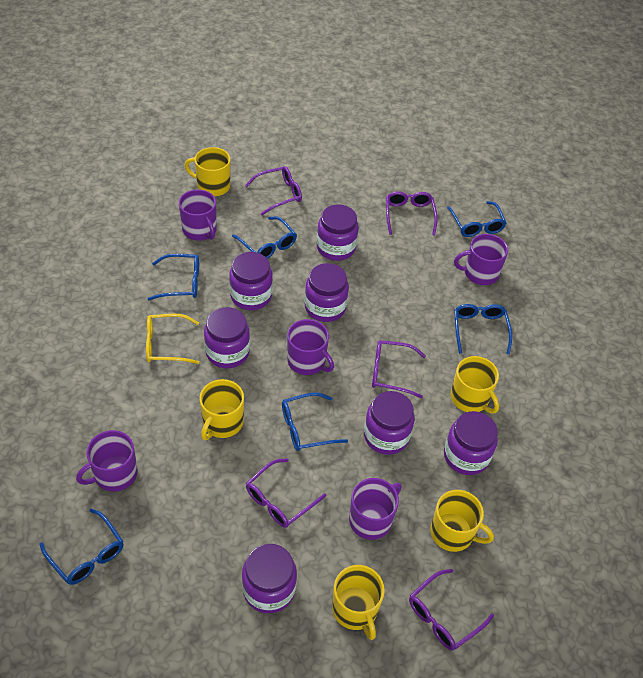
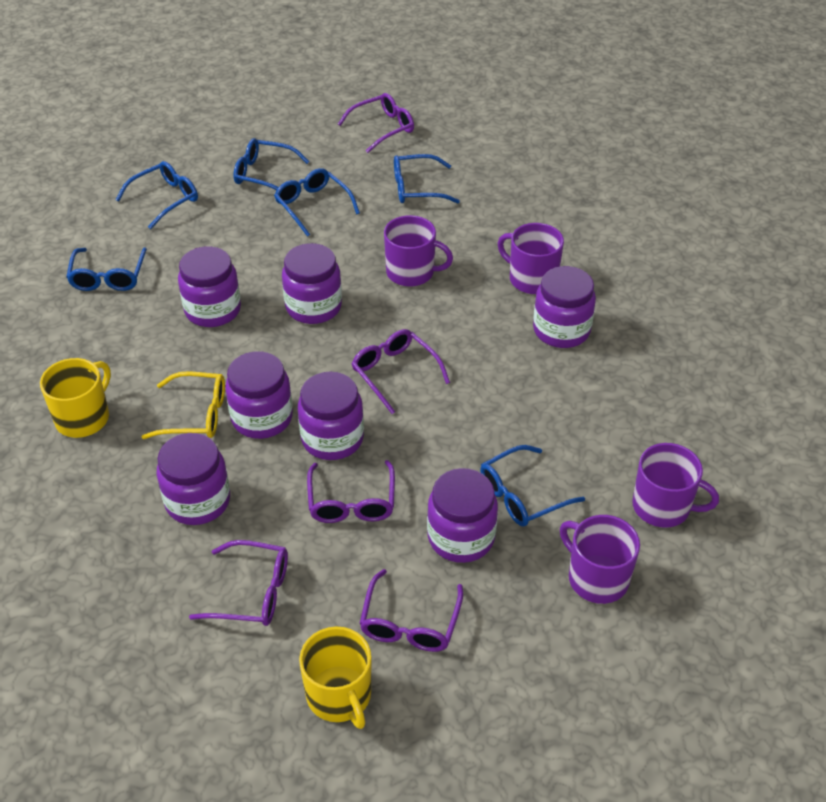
purple mug: [76,430,138,491] [179,189,217,240] [287,319,334,375] [349,478,402,540] [454,234,508,285] = 5 -> [384,215,453,287] [498,223,564,294] [560,515,640,604] [632,443,719,528] = 4
yellow mug: [185,147,230,196] [200,379,244,440] [332,565,385,640] [430,490,494,552] [451,356,499,413] = 5 -> [40,358,111,438] [299,627,371,729] = 2

